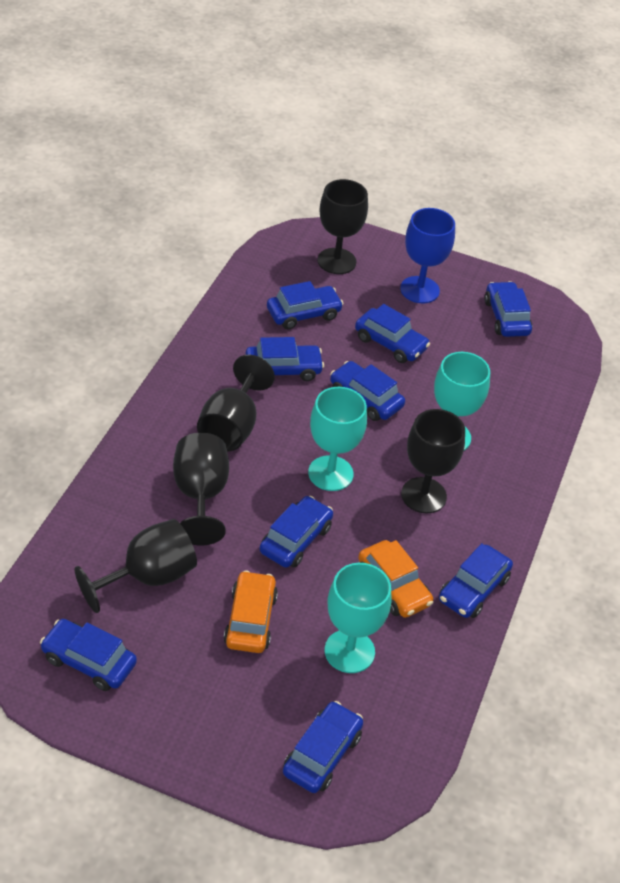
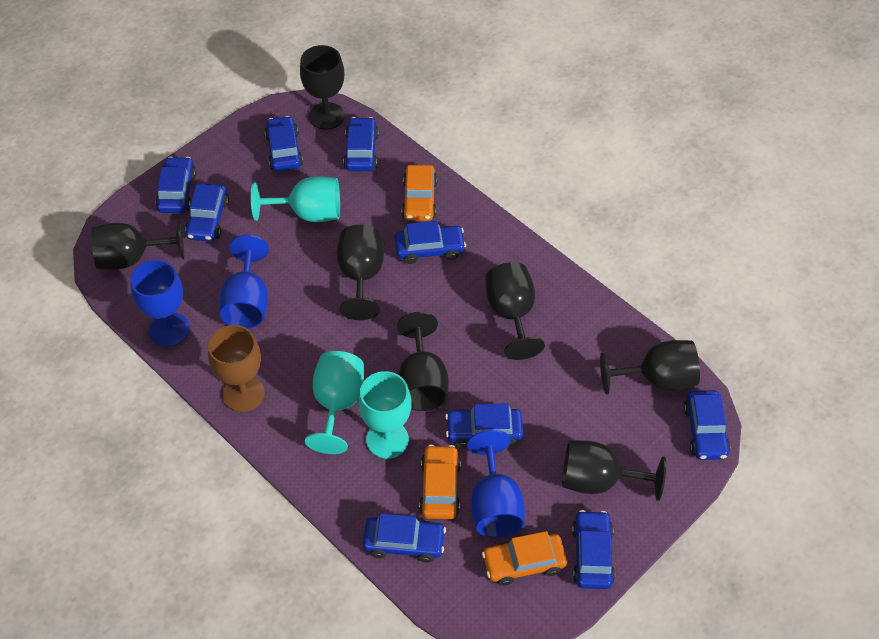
black goblet: [75,519,197,613] [173,433,229,545] [197,355,275,452] [318,179,368,274] [401,409,465,513] = 5 -> [91,220,184,270] [300,45,345,130] [337,225,384,320] [397,312,449,411] [485,262,545,360] [562,440,666,501] [600,340,700,395] = 7
blue goblet: [400,208,455,303] = 1 -> [130,260,190,347] [219,235,269,329] [467,430,525,537] = 3
brown goblet: none = 0 -> [208,325,265,412] = 1
orange car: [224,570,278,653] [358,540,433,618] = 2 -> [402,165,437,221] [419,445,461,519] [482,531,567,586] = 3

